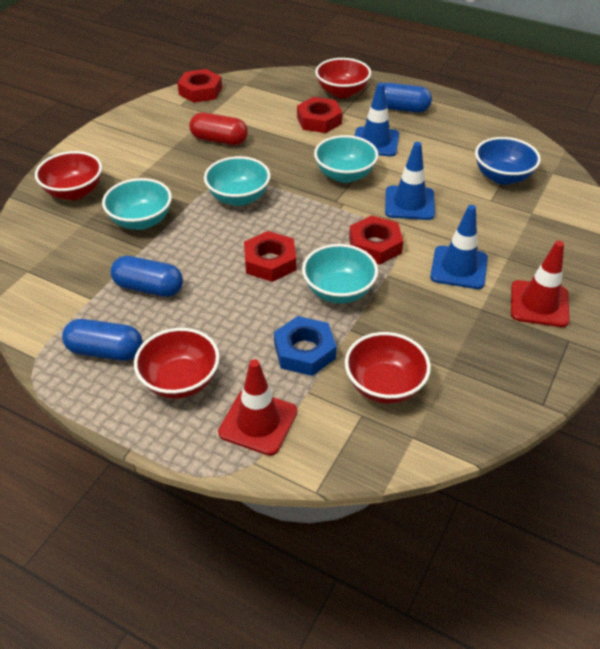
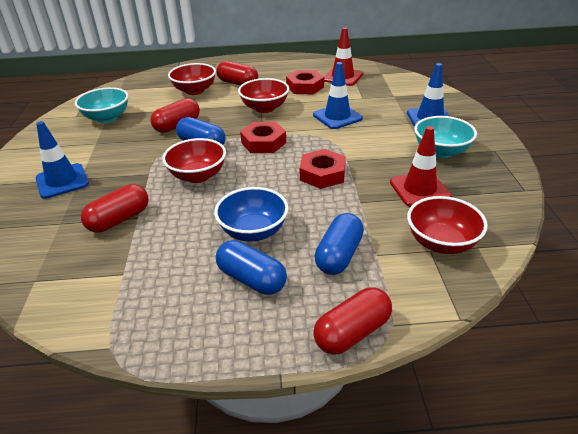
blue nut: [274,316,337,376] = 1 -> none = 0
red capsule: [189,113,248,145] = 1 -> [81,184,149,233] [150,98,200,133] [216,61,258,85] [313,287,392,355] = 4
red nut: [177,69,222,103] [244,231,296,282] [297,97,343,133] [349,215,404,264] = 4 -> [240,122,286,153] [286,70,324,94] [299,149,346,189] = 3
turquoise bowl: [102,178,172,230] [204,156,271,206] [302,244,378,303] [314,135,379,183] = 4 -> [75,87,128,123] [414,116,477,158] = 2

